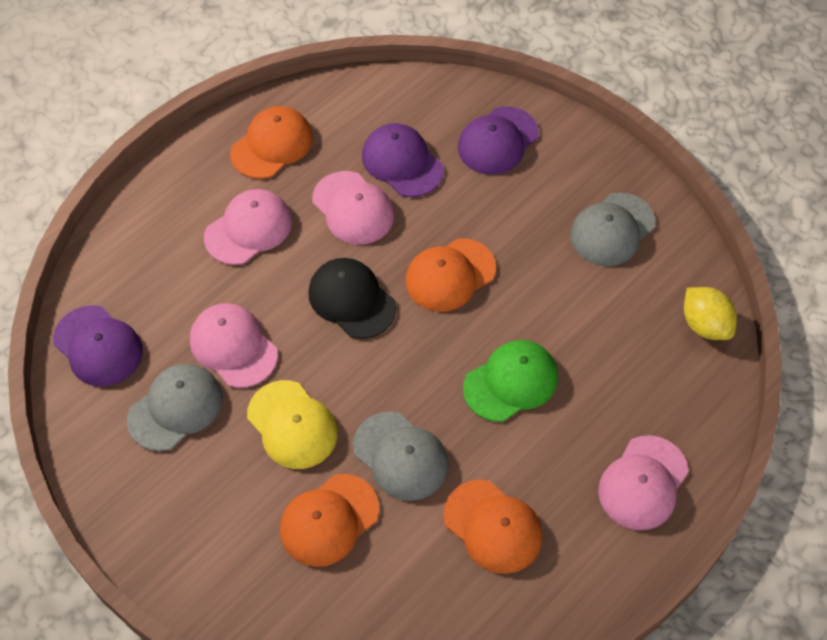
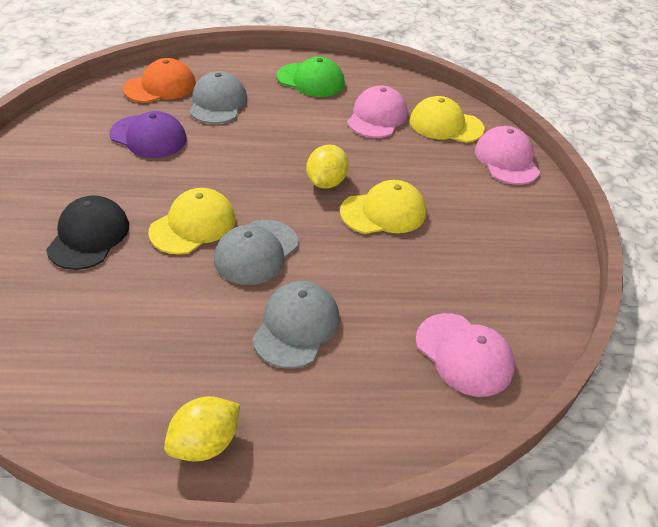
orange cap: [230,106,313,179] [280,474,379,567] [405,238,496,312] [444,480,543,574] = 4 -> [123,58,196,103] = 1
pink cap: [190,303,278,388] [204,189,292,265] [312,171,394,245] [598,435,689,530] = 4 -> [347,85,408,138] [416,313,515,397] [475,126,540,185] = 3
purple cap: [53,305,143,387] [362,123,444,197] [458,106,539,175] = 3 -> [110,111,187,158] = 1
yellow cap: [247,380,338,469] = 1 -> [149,188,236,255] [340,180,426,234] [410,96,485,143] = 3
yellow lemon: [684,287,737,340] = 1 -> [164,396,240,462] [306,144,349,189] = 2

